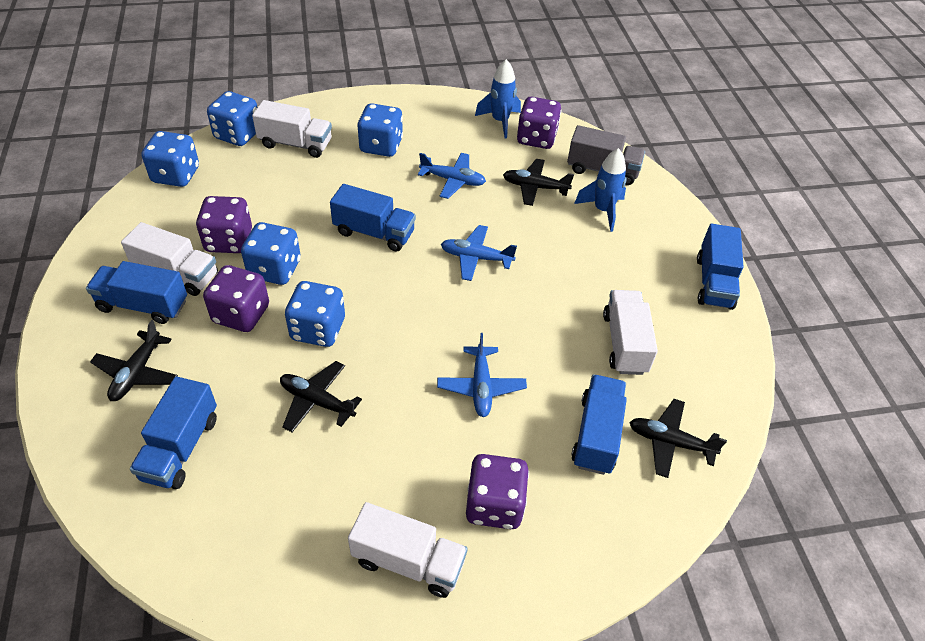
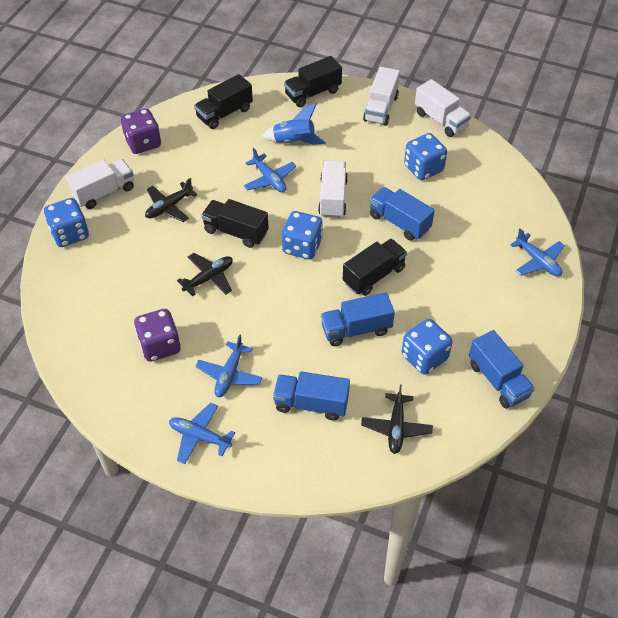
black plane: [90,320,178,401] [280,361,362,432] [503,159,574,206] [629,399,727,478] = 4 -> [145,178,198,222] [177,253,233,296] [361,385,433,454] = 3
black truck: none = 0 -> [194,74,253,129] [201,199,269,248] [284,56,342,107] [343,239,407,296] = 4
blue dice: [142,131,199,187] [207,91,258,146] [241,222,301,285] [285,281,345,347] [357,103,403,157] = 5 -> [44,198,89,247] [282,211,323,259] [402,319,452,375] [404,133,447,180] = 4
blue plane: [418,153,486,199] [437,333,527,417] [441,225,517,281] = 3 -> [169,403,235,464] [195,334,262,397] [244,148,296,193] [510,228,565,276] = 4
blue rocket: [475,59,521,138] [574,148,627,232] = 2 -> [262,103,326,145] = 1
blue truck: [86,261,187,324] [130,376,217,489] [330,184,416,252] [571,375,627,475] [697,224,744,310] = 5 -> [273,371,350,421] [321,292,395,346] [369,187,435,241] [469,330,535,408] = 4
grey truck: [567,125,645,185] = 1 -> none = 0
purple dice: [196,196,252,253] [203,265,269,332] [466,454,529,529] [517,97,562,149] = 4 -> [121,108,161,154] [134,309,180,362] = 2

